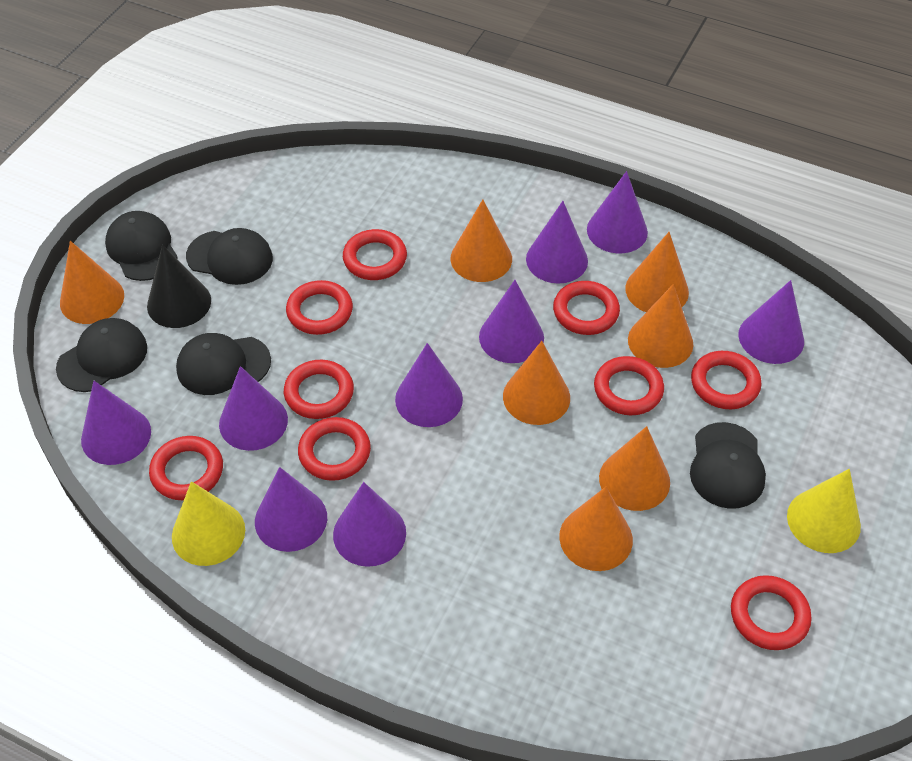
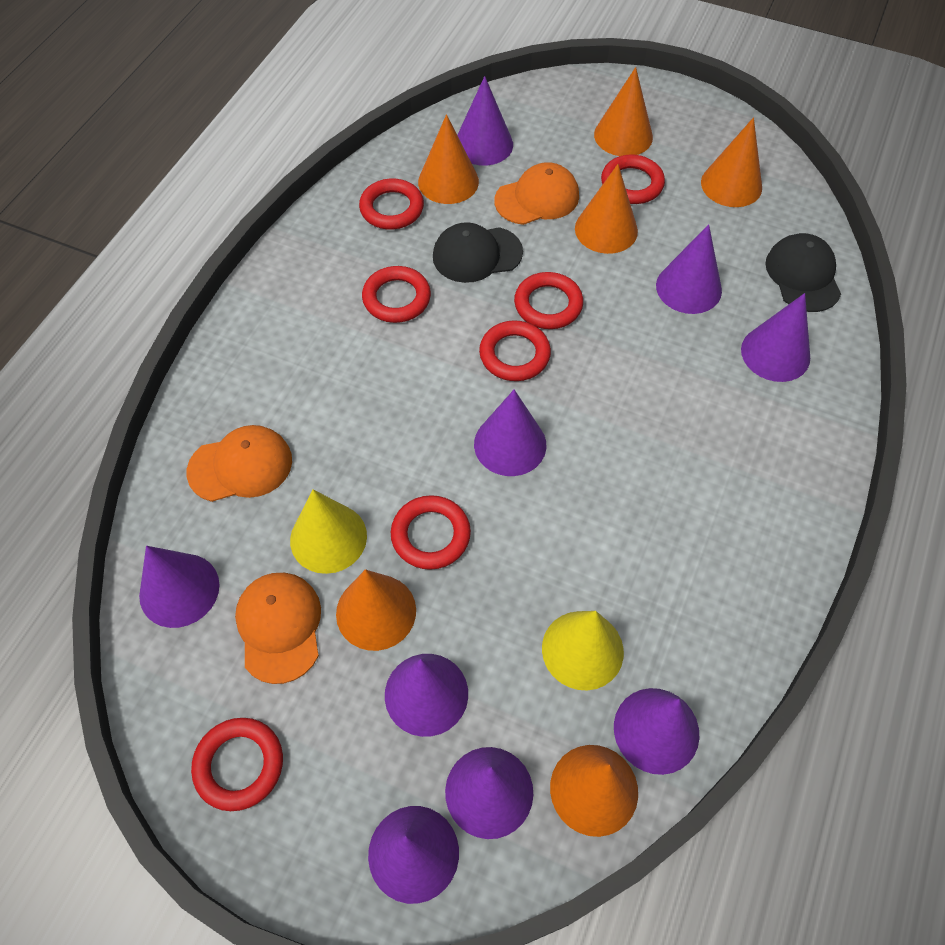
black cap: [56,318,147,392] [105,211,178,281] [176,333,271,395] [186,228,273,285] [690,422,766,509] = 5 -> [433,222,523,283] [765,233,841,312] = 2
black cone: [147,245,211,328] = 1 -> none = 0
orange cap: none = 0 -> [187,425,292,502] [235,573,321,684] [494,162,579,225] = 3
orange cone: [60,241,124,324] [450,199,512,282] [503,341,570,425] [559,487,633,571] [599,426,670,511] [625,232,689,312] [628,284,693,368] = 7 -> [336,569,416,651] [418,114,479,204] [550,745,638,837] [575,164,638,254] [594,67,653,156] [701,117,762,207] = 6
red ring: [149,436,223,500] [284,360,354,419] [286,280,353,335] [298,417,371,481] [343,229,407,280] [553,281,620,335] [594,356,664,415] [691,351,762,409] [731,575,812,650] = 9 -> [191,718,283,811] [359,179,424,229] [362,266,431,323] [391,495,471,570] [479,320,551,381] [514,272,583,329] [601,155,665,204] = 7

